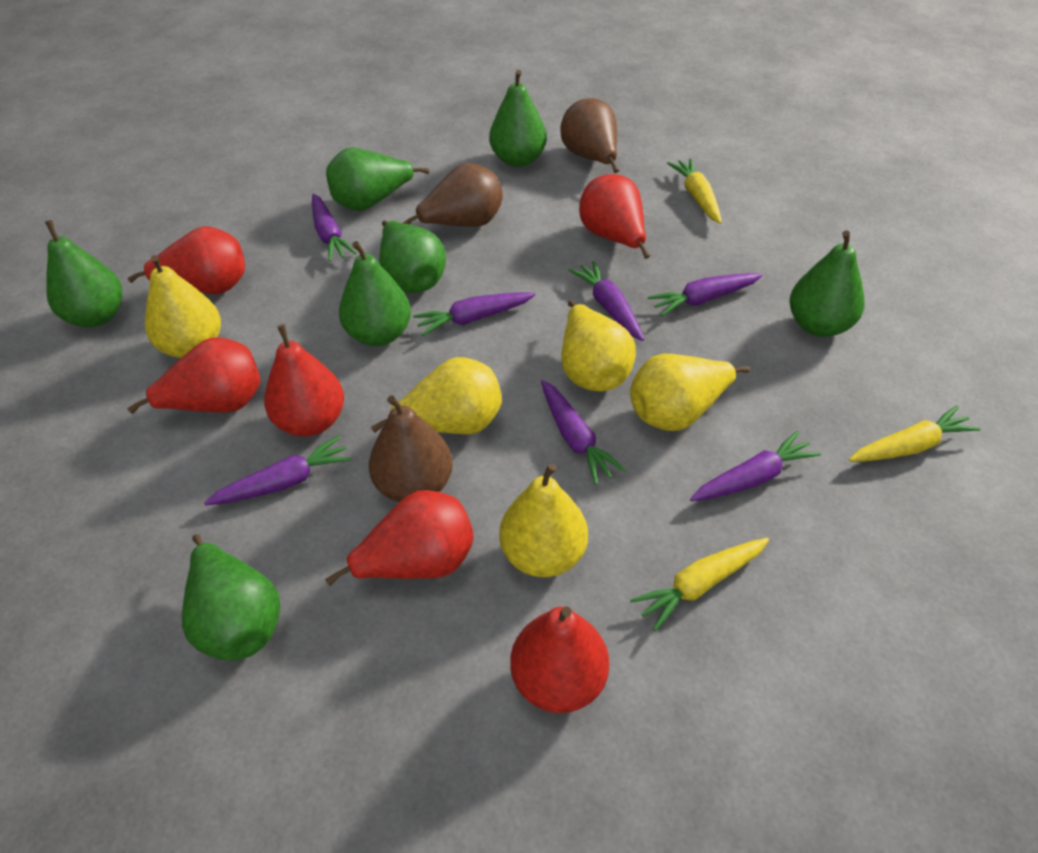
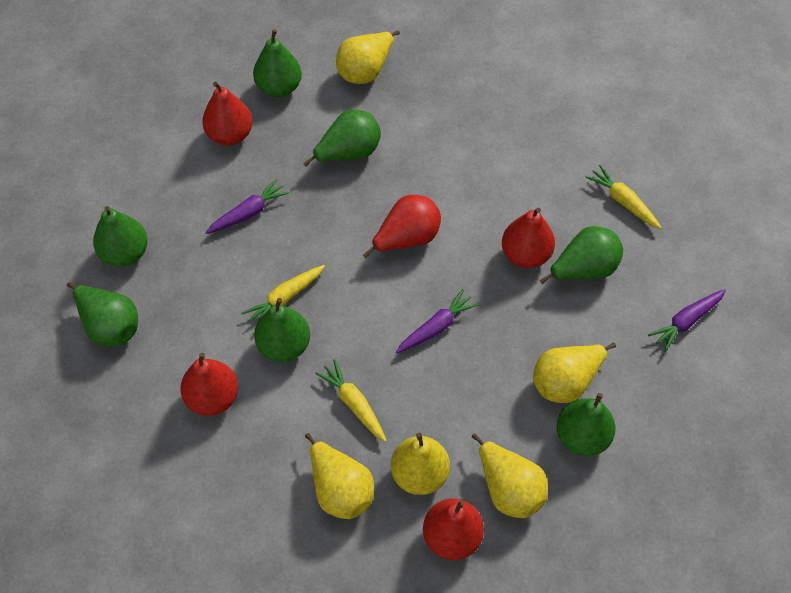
brown pear: [369,395,453,502] [403,163,503,227] [560,98,619,173] = 3 -> none = 0
purple carrot: [204,435,352,506] [312,193,357,262] [413,292,535,336] [541,380,626,485] [569,261,644,341] [648,273,763,316] [690,431,821,501] = 7 -> [205,178,289,234] [396,289,479,353] [648,289,726,352] = 3
red pear: [128,226,245,295] [128,338,260,414] [264,324,344,437] [325,490,474,586] [510,606,609,713] [579,174,650,259] = 6 -> [180,353,238,416] [202,81,253,146] [363,195,441,258] [423,498,484,560] [502,208,555,268] = 5

